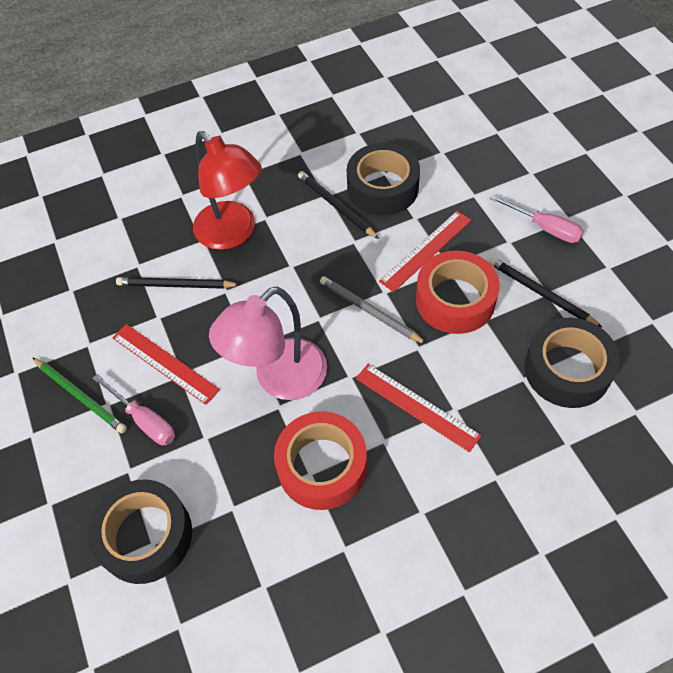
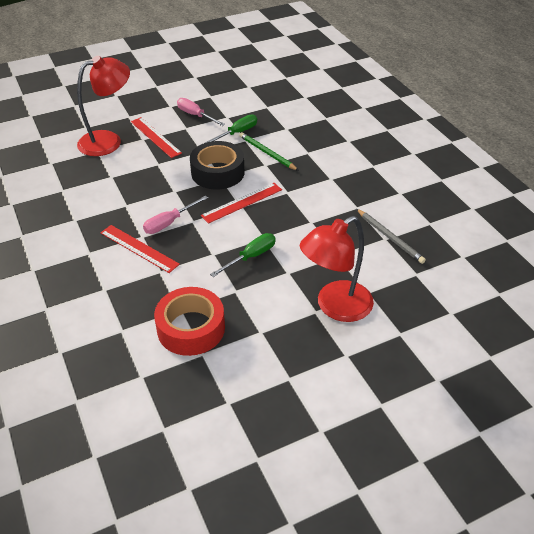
black pencil: [116,277,240,289] [298,171,379,239] [489,257,603,328] = 3 -> none = 0
black tape: [88,480,192,584] [347,143,420,215] [524,318,620,408] = 3 -> [190,141,244,189] = 1
green screwdriver: none = 0 -> [205,114,257,143] [210,233,276,277] = 2
pink lamp: [209,286,327,400] = 1 -> none = 0
red lamp: [193,131,262,250] = 1 -> [77,56,130,156] [300,216,374,322] = 2
red tape: [274,411,367,510] [416,251,500,334] = 2 -> [154,287,225,356] = 1

